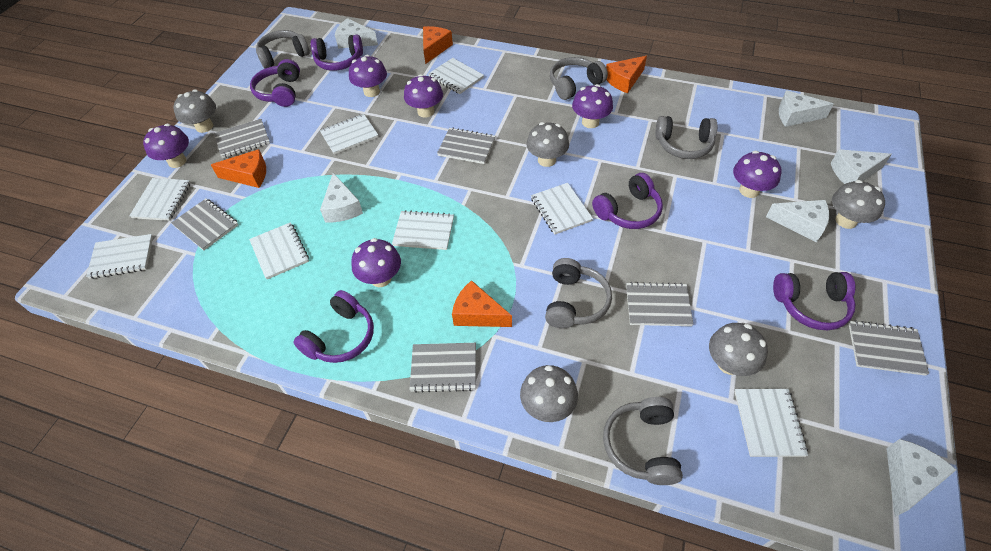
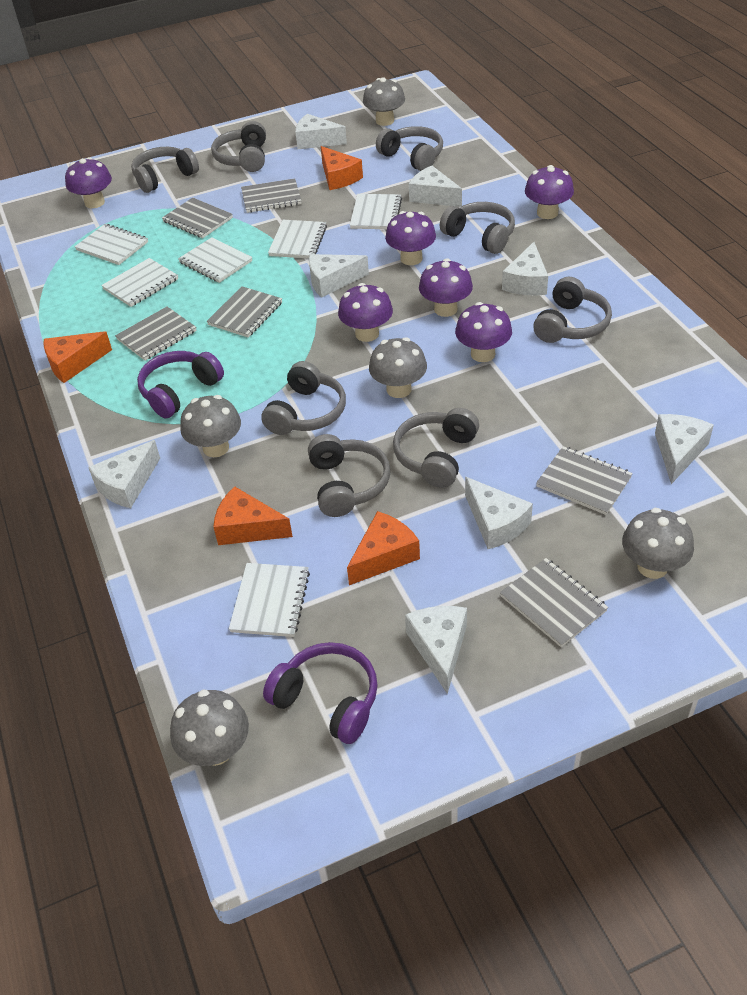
grey headphones: [256,30,310,69] [545,258,612,328] [550,57,608,100] [603,397,683,485] [655,116,717,159] = 5 -> [131,147,199,193] [211,121,266,172] [261,361,346,435] [308,434,390,517] [376,126,443,171] [393,408,479,488] [440,202,515,254] [533,277,612,343] = 8
purple headphones: [250,59,300,107] [293,290,374,363] [311,35,363,71] [592,173,663,229] [773,272,856,330] = 5 -> [137,351,224,419] [263,642,378,744] = 2
white cheese: [320,173,363,223] [335,18,378,49] [766,200,829,242] [779,90,834,127] [831,149,892,184] [886,439,956,517] = 6 -> [88,440,160,508] [295,114,347,149] [309,254,369,298] [405,606,467,694] [409,166,462,207] [465,477,533,549] [502,242,548,295] [655,414,714,484] = 8
white notebook: [86,234,153,279] [129,178,191,221] [249,222,309,279] [320,114,378,155] [392,210,454,250] [428,58,484,94] [531,183,593,234] [734,389,808,457] = 8 -> [75,224,148,265] [101,258,178,307] [178,237,252,283] [229,563,310,637] [268,220,327,259] [350,194,402,229] = 6

